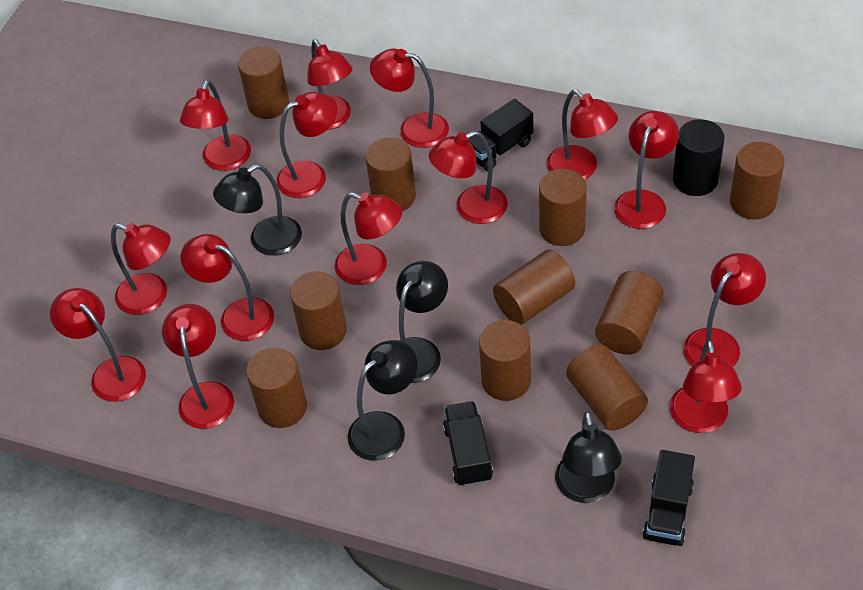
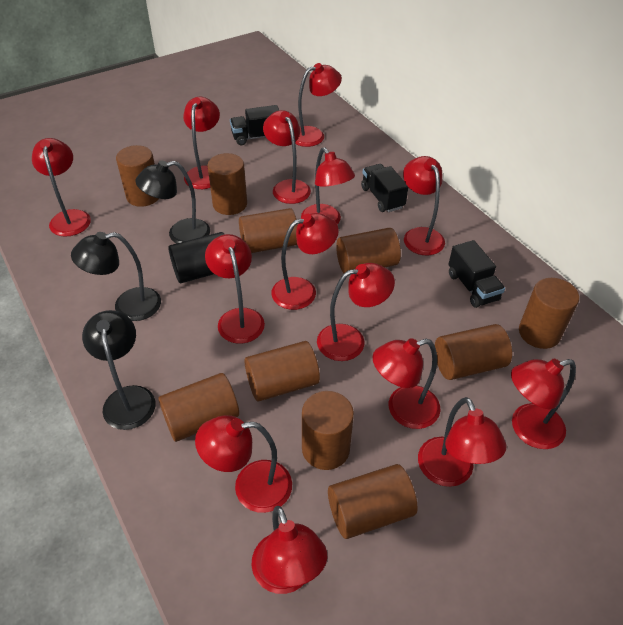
black lamp: [213,164,302,256] [348,340,417,461] [396,261,448,383] [555,411,622,503] = 4 -> [71,232,161,321] [82,310,156,430] [135,161,210,244] = 3

